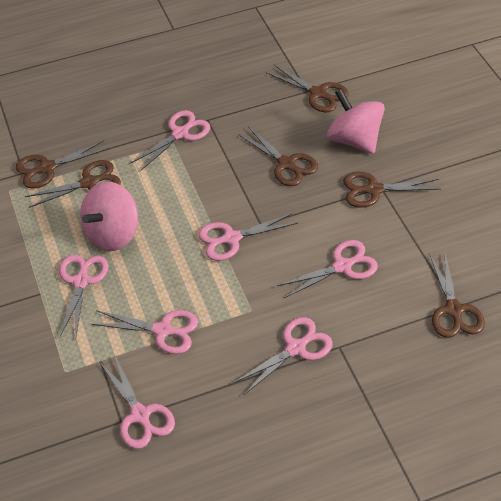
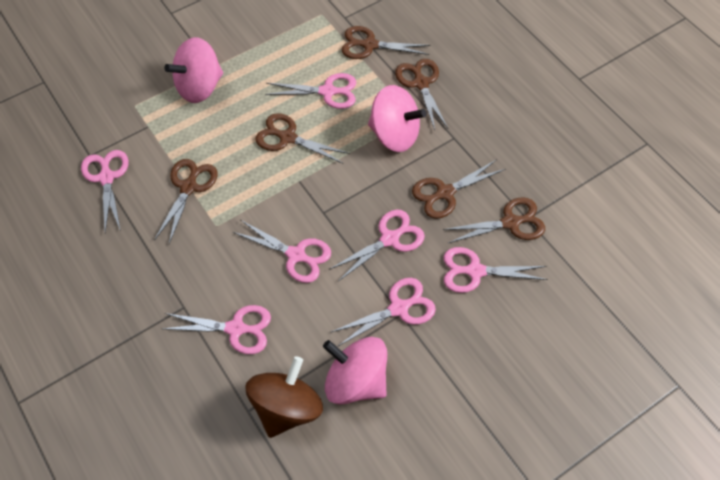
brown spinning top: none = 0 -> [245,356,323,438] = 1
pink spinning top: [80,181,138,251] [327,89,385,154] = 2 -> [164,37,223,103] [323,337,387,404] [368,85,426,152] = 3

